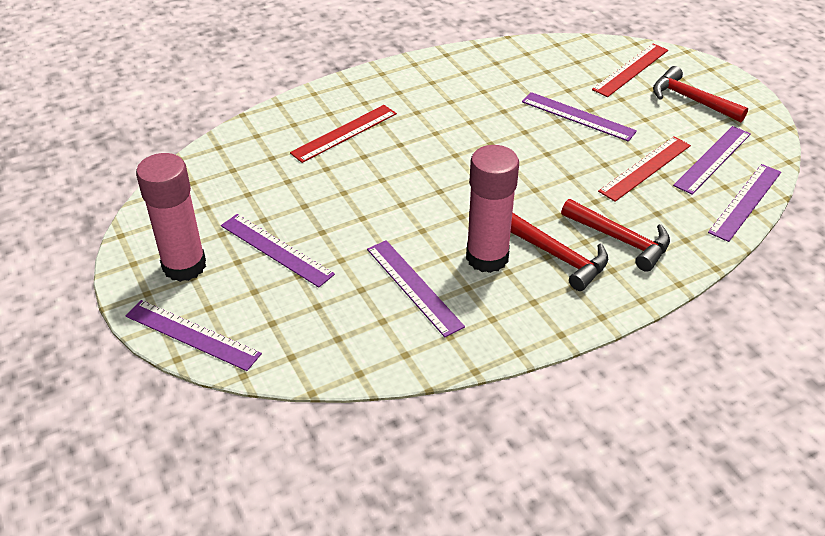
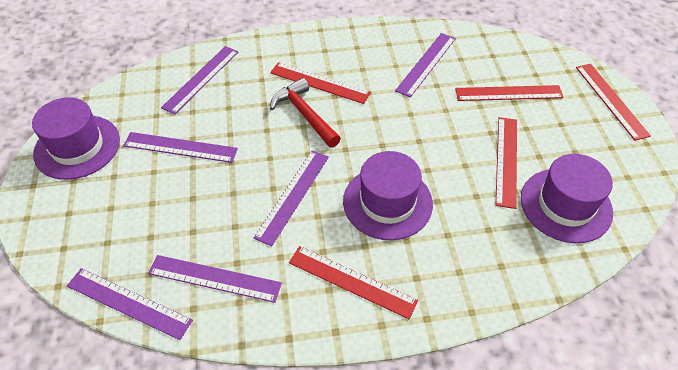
pink glue stick: [136,153,206,282] [466,145,519,273] = 2 -> none = 0
purple hat: none = 0 -> [32,97,120,180] [343,151,433,240] [521,154,613,243] = 3
red hammer: [511,213,608,291] [561,199,670,272] [653,66,748,122] = 3 -> [270,78,341,148] = 1
red ruler: [290,105,397,163] [592,44,668,97] [598,136,691,202] = 3 -> [270,62,371,104] [289,246,418,319] [455,85,564,101] [496,117,517,209] [576,64,651,141] = 5

